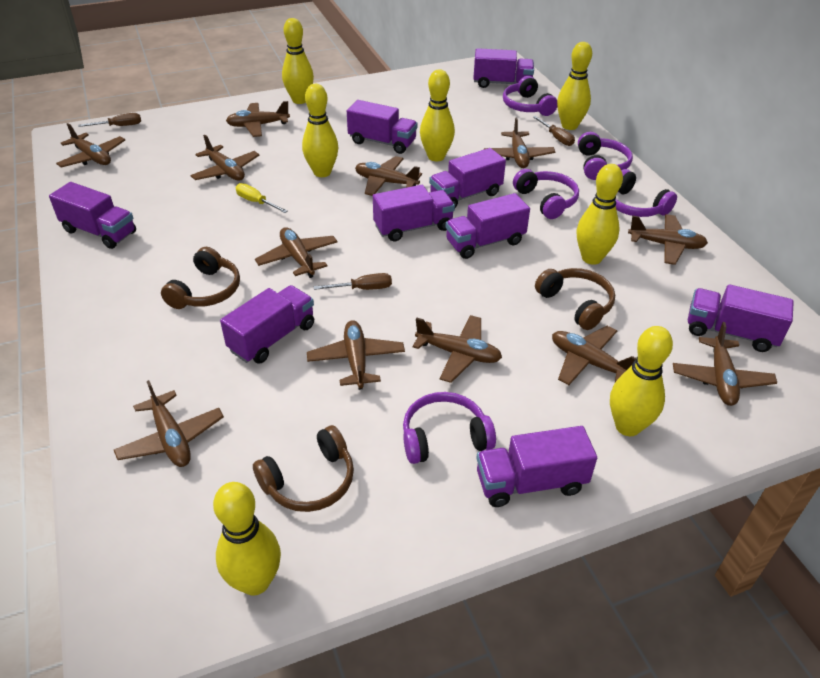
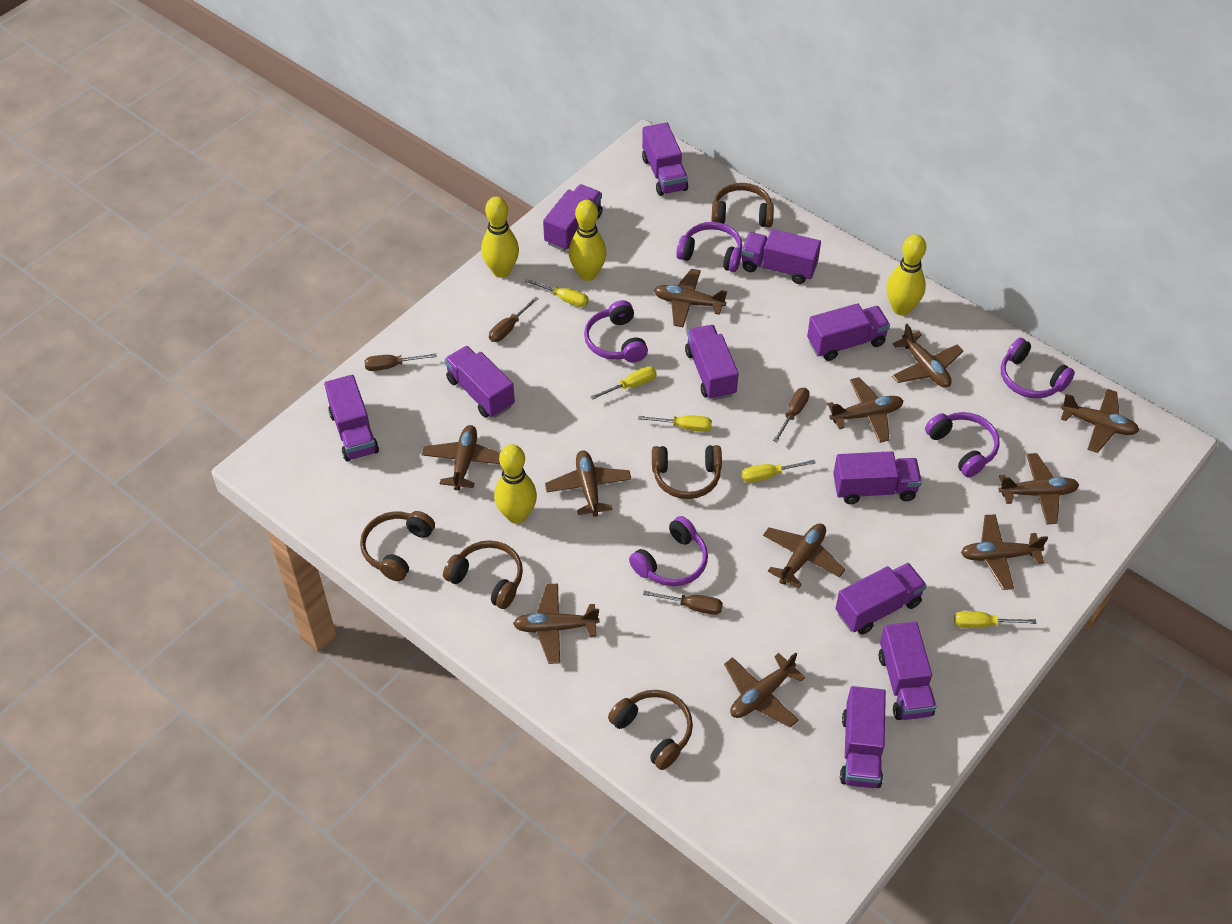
brown headphones: [161,247,240,309] [253,425,354,512] [535,268,615,330] = 3 -> [360,511,435,582] [443,540,523,609] [608,690,693,770] [652,445,722,499] [711,183,774,227] = 5
brown plane: [56,123,125,168] [114,380,224,467] [190,135,259,181] [226,101,290,137] [255,227,338,278] [307,320,405,390] [355,156,422,196] [413,315,502,383] [484,117,555,168] [552,326,636,385] [628,214,708,265] [673,322,777,406] = 12 -> [422,425,500,490] [513,584,599,664] [545,450,631,517] [654,268,727,327] [724,652,805,728] [763,524,845,589] [828,377,903,443] [892,324,963,388] [961,514,1048,590] [999,453,1079,524] [1061,389,1139,453] = 11
brown screwdriver: [78,113,141,127] [314,273,392,290] [533,116,575,146] = 3 -> [364,353,437,371] [489,297,539,342] [643,590,723,615] [773,388,810,442] = 4
purple truck: [49,182,136,249] [220,285,314,364] [347,100,417,154] [373,185,455,242] [429,148,506,208] [446,193,530,259] [473,48,534,88] [476,426,597,507] [688,284,794,352] = 9 -> [324,375,379,461] [445,346,515,418] [543,184,602,251] [642,122,688,196] [685,325,739,400] [741,229,821,284] [807,303,890,361] [833,451,922,504] [835,563,927,635] [840,686,886,788] [879,622,936,720] = 11
yellow bowling pin: [213,482,281,595] [282,18,314,104] [302,84,338,177] [420,69,455,161] [557,42,592,130] [577,164,623,265] [610,326,673,436] = 7 -> [481,197,519,278] [494,444,537,524] [569,200,607,281] [886,234,926,315] = 4
yellow screwdriver: [236,183,287,213] = 1 -> [525,279,589,307] [590,366,657,400] [638,415,712,432] [742,460,816,483] [954,611,1036,628] = 5

